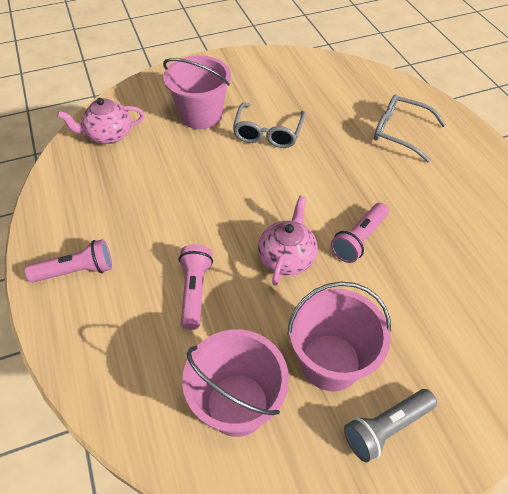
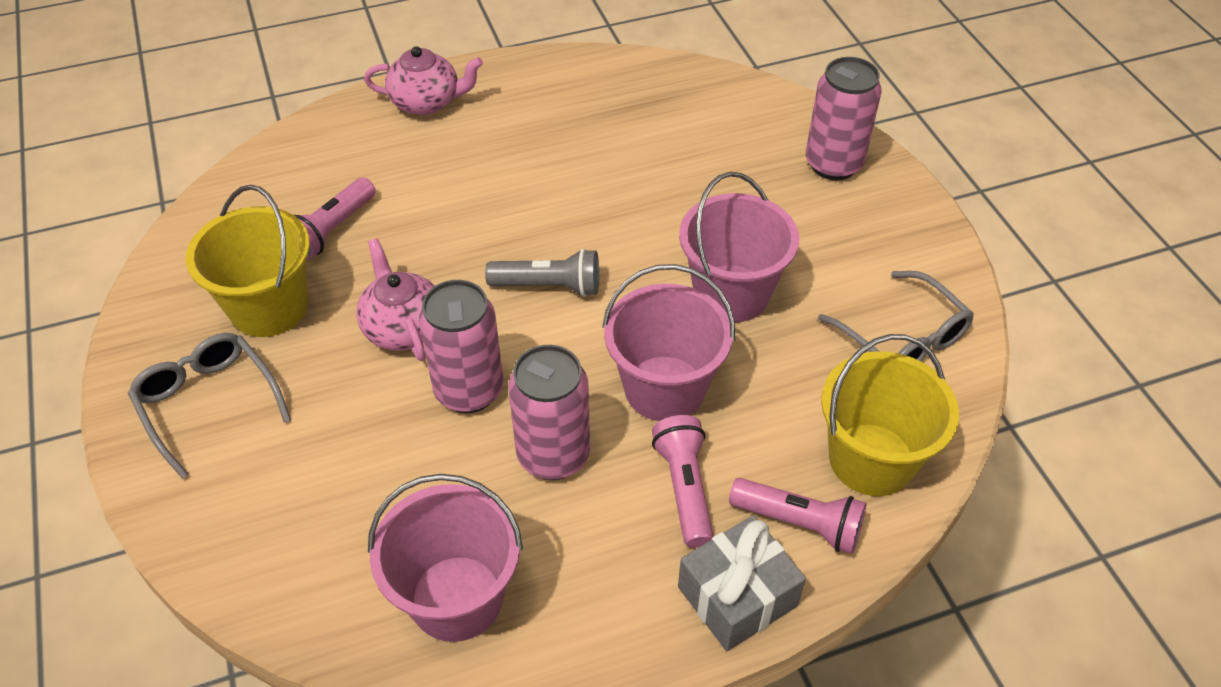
grey gift: none = 0 -> [678,515,806,651] = 1
pink can: none = 0 -> [419,280,503,413] [508,345,590,480] [806,57,882,180] = 3
yellow bucket: none = 0 -> [186,185,310,337] [821,334,959,496] = 2

